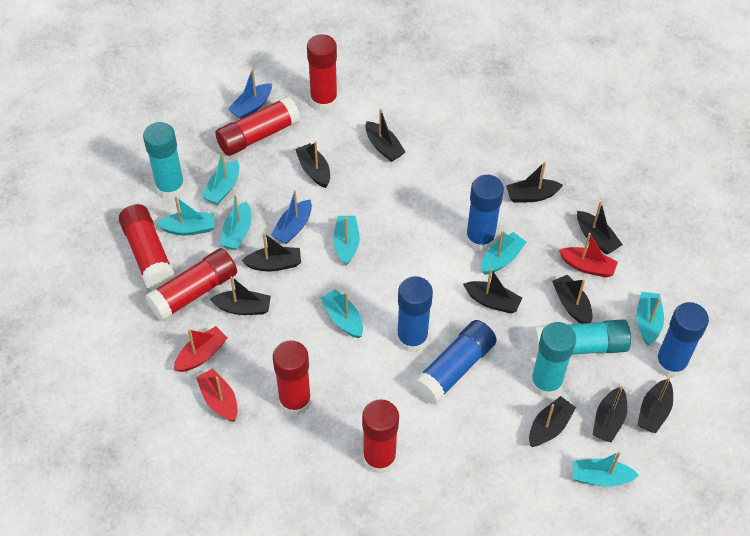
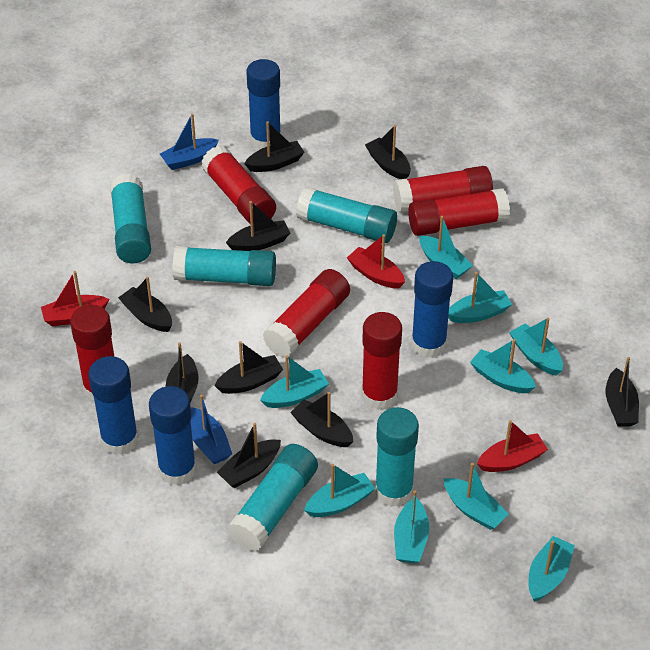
black boat: [210,276,271,315] [242,233,301,271] [295,141,330,188] [365,109,405,162] [463,268,522,313] [506,162,563,203] [529,396,576,447] [552,275,593,324] [577,201,623,255] [593,386,627,442] [637,377,673,433] = 11 -> [118,277,172,332] [166,342,198,403] [215,341,283,394] [217,423,281,488] [226,201,290,251] [244,121,304,172] [290,392,354,447] [365,125,411,179] [605,357,639,427] = 9
turquoise boat: [156,196,214,235] [202,150,239,205] [220,195,251,250] [320,289,363,338] [333,216,360,265] [481,231,527,275] [573,452,639,487] [636,292,664,345] = 8 -> [260,355,329,408] [304,464,375,517] [394,490,429,564] [419,216,473,279] [444,463,509,530] [448,272,512,323] [470,339,536,393] [509,317,563,376] [529,536,575,602] = 9
turquoise glue stick: [143,122,185,199] [530,322,576,397] [532,319,631,357] = 3 -> [110,174,151,264] [173,246,276,286] [227,444,318,551] [296,187,397,243] [375,407,419,507] = 5

